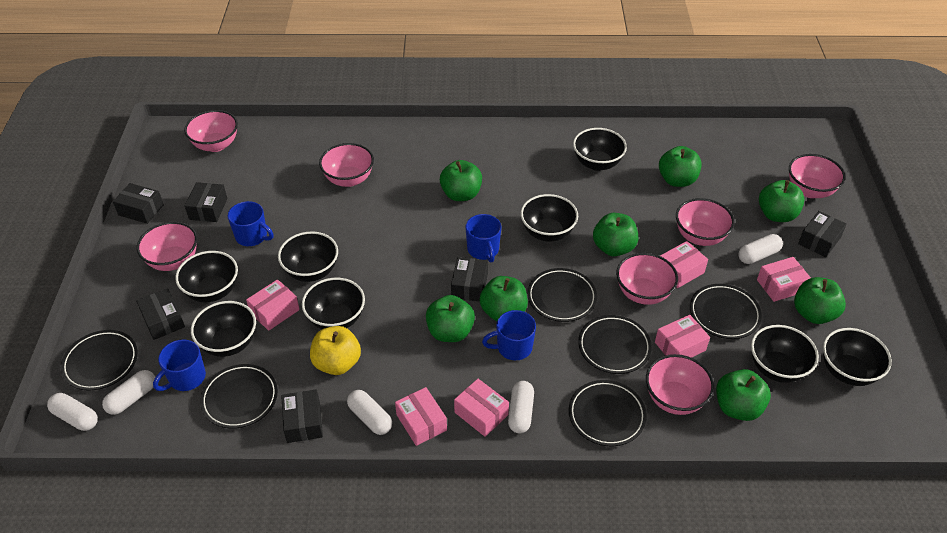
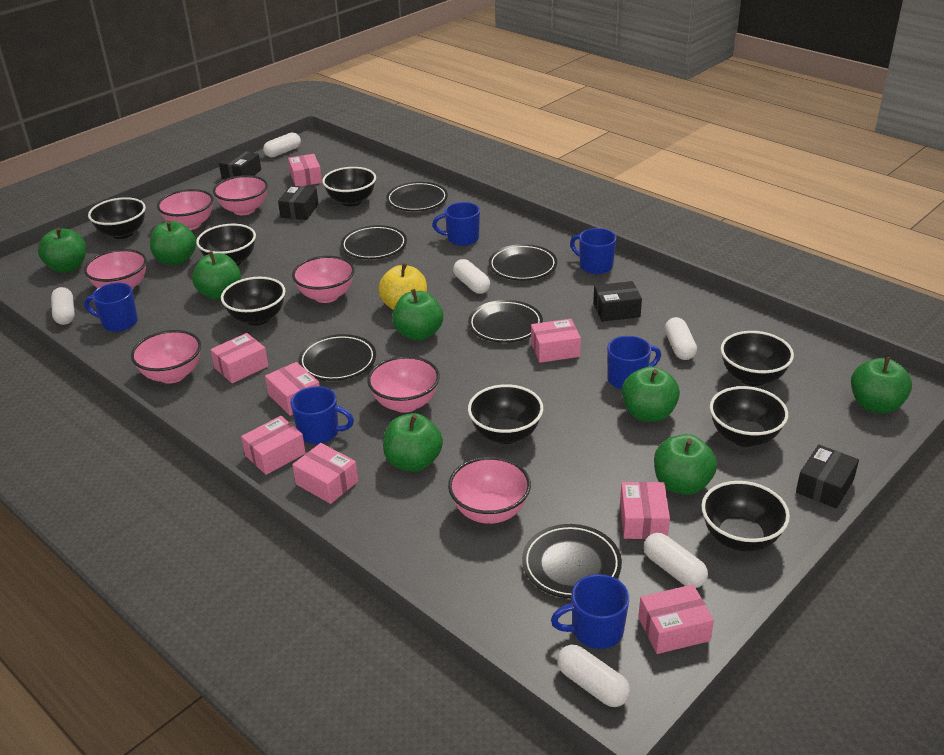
black box: [113,183,164,224] [136,288,185,340] [185,182,227,222] [281,389,323,443] [451,257,488,302] [798,211,847,257] = 6 -> [219,150,261,179] [278,186,319,220] [593,281,642,322] [796,445,859,508] = 4
blue mug: [153,340,206,391] [228,201,274,246] [465,214,501,262] [482,310,536,360] = 4 -> [84,283,138,332] [291,386,354,444] [432,202,480,246] [551,574,629,649] [570,228,616,274] [607,336,661,390] = 6
pink box: [246,279,300,331] [395,387,447,446] [454,379,509,437] [655,315,710,358] [660,241,708,288] [757,257,811,302] = 6 -> [210,333,269,383] [241,416,306,475] [265,362,320,416] [288,154,322,186] [292,443,358,504] [531,319,581,363] [620,482,670,539] [638,584,714,654] = 8
white capsule: [47,393,98,431] [102,370,155,415] [347,390,392,435] [508,381,534,433] [738,234,783,264] = 5 -> [51,287,75,325] [263,133,301,157] [453,259,490,294] [557,645,630,707] [644,533,708,588] [665,317,697,360] = 6

